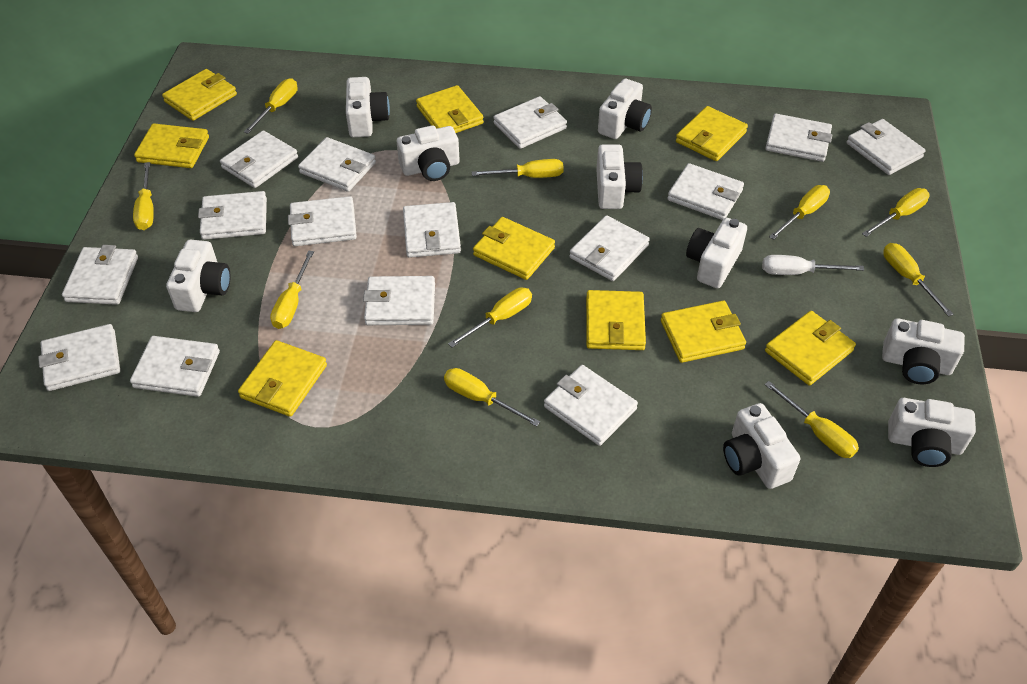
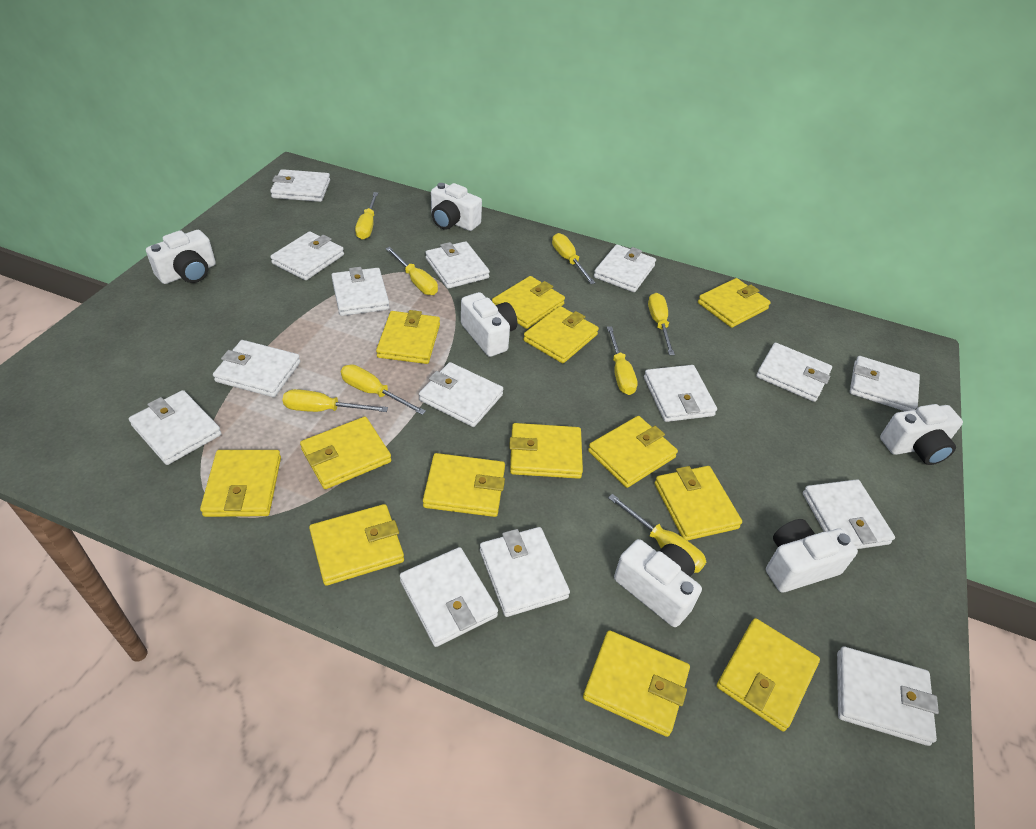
white camera: [166,240,231,312] [346,77,390,137] [397,125,460,181] [596,144,643,209] [598,79,652,139] [686,218,747,288] [723,403,800,489] [882,318,965,384] [888,398,976,467] = 9 -> [146,230,216,284] [431,183,482,231] [461,292,517,357] [614,539,702,627] [766,519,858,593] [880,404,963,465] = 6
white screwdriver: [762,255,864,275] = 1 -> none = 0
yellow screwdriver: [133,162,154,230] [244,78,297,134] [270,250,314,329] [444,368,540,427] [448,287,532,347] [472,159,564,178] [765,381,859,458] [769,185,830,240] [862,188,930,237] [883,243,954,317] = 10 -> [282,389,388,412] [341,364,426,415] [355,192,378,240] [386,247,438,295] [552,233,595,284] [607,326,638,395] [608,494,707,573] [648,293,675,355] = 8
yellow wallet: [134,123,209,168] [162,69,237,121] [238,340,327,417] [416,85,484,133] [473,217,555,280] [586,290,646,350] [661,301,746,363] [676,106,748,161] [765,311,856,386] = 9 -> [200,450,281,517] [300,417,391,489] [309,504,404,586] [376,310,440,364] [423,453,505,517] [492,276,565,329] [509,423,583,479] [523,306,599,363] [583,630,690,737] [588,416,678,488] [655,466,742,541] [698,278,771,328] [717,618,820,731] = 13

